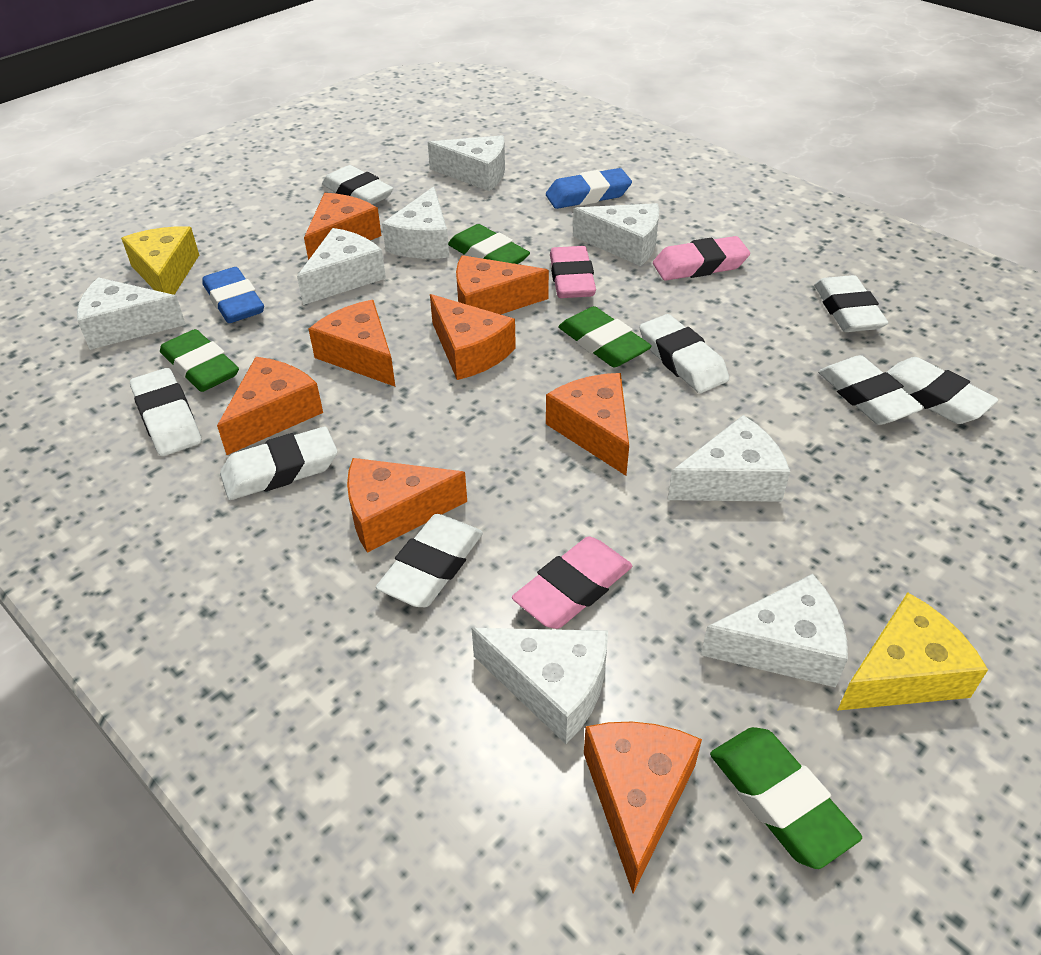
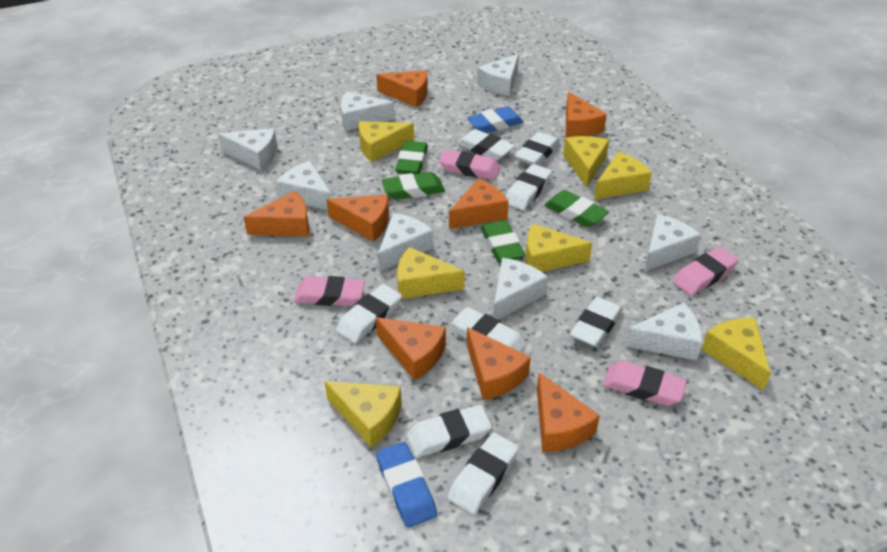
pink eraser: [512,536,632,629] [550,246,596,298] [653,236,750,281] = 3 -> [294,276,365,306] [439,149,500,180] [603,361,687,406] [673,247,738,296] = 4
yellow cheese: [121,226,199,295] [837,592,988,711] = 2 -> [324,381,402,447] [359,121,414,162] [397,247,465,299] [526,224,592,272] [563,136,609,187] [594,152,652,200] [701,318,771,391] = 7

